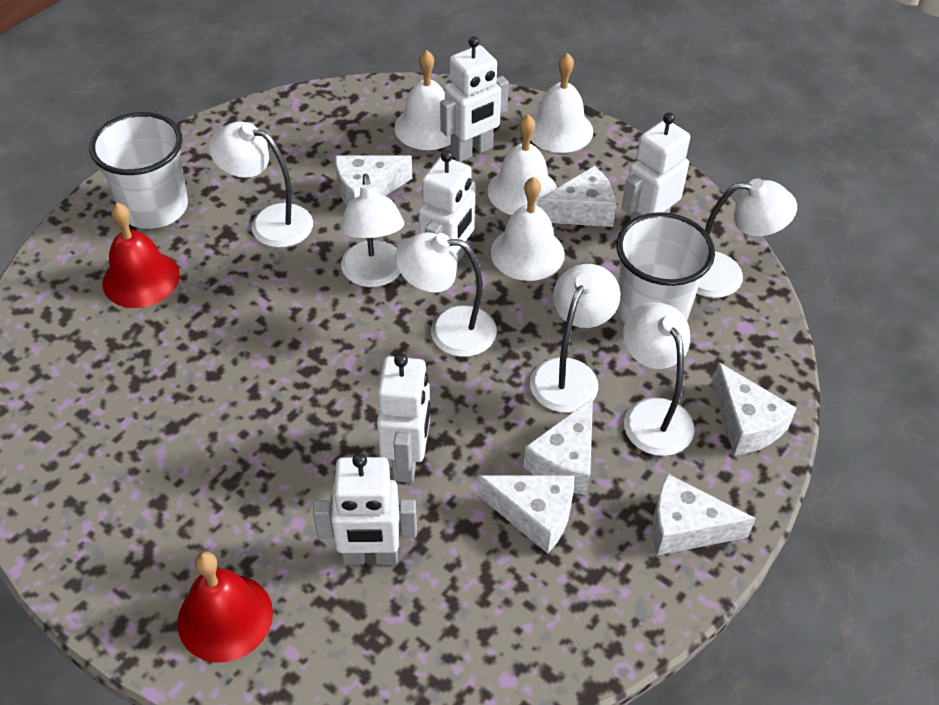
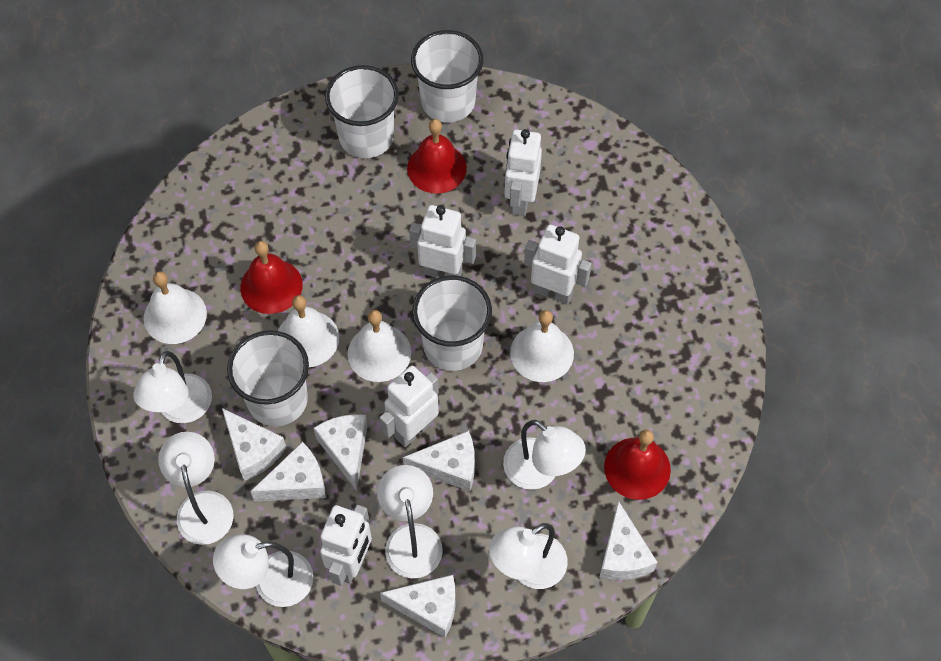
red bell: [102,203,180,308] [177,551,273,662] = 2 -> [240,241,303,314] [407,119,467,193] [604,430,671,500] = 3
white cup: [90,112,188,229] [616,212,715,323] = 2 -> [227,330,309,426] [325,65,399,158] [411,30,483,122] [412,275,492,371] = 4

